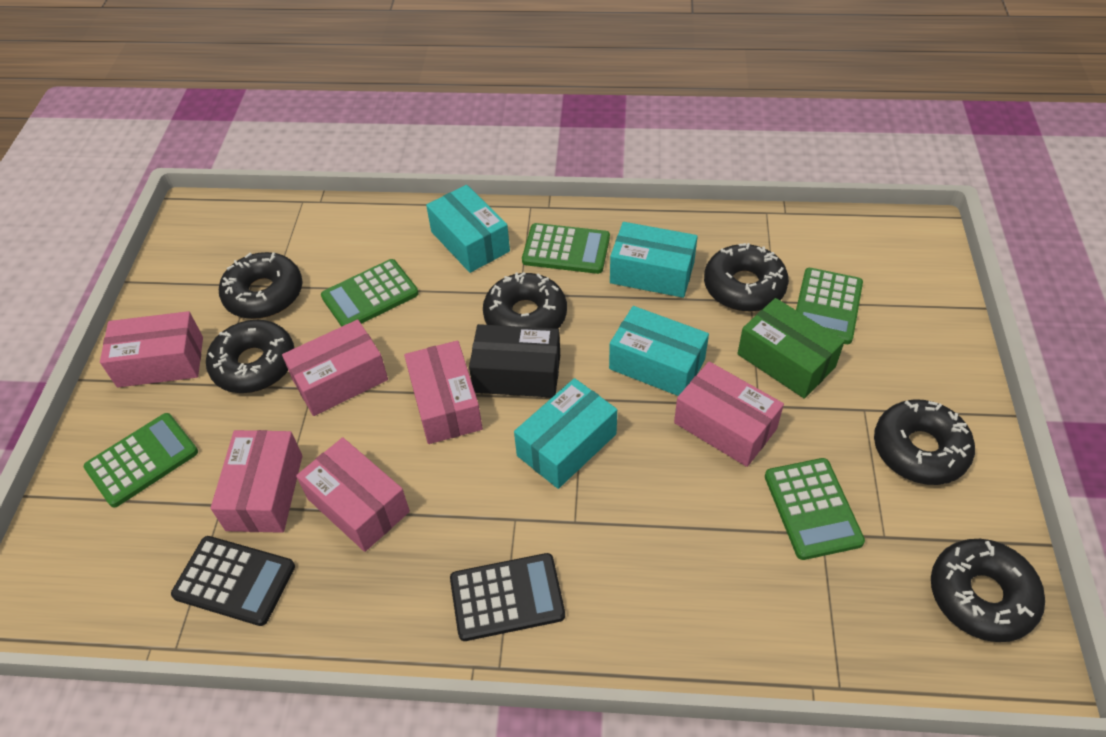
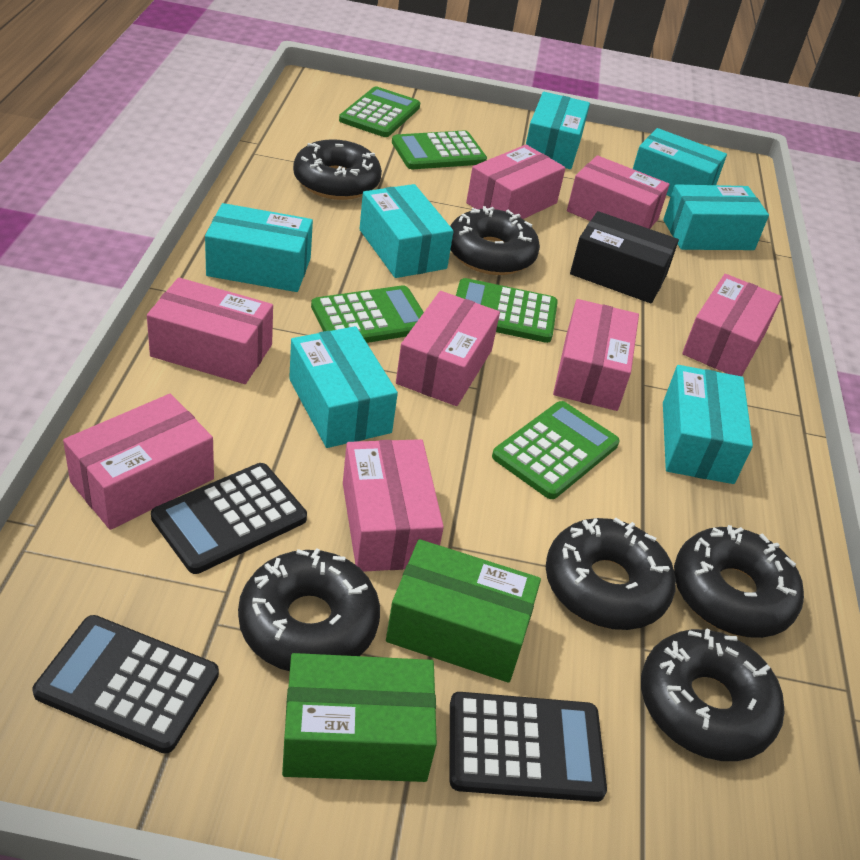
black calculator: [171,536,295,626] [450,553,565,641] = 2 -> [32,615,219,754] [151,463,307,574] [450,692,607,802] = 3
green box: [737,298,845,399] = 1 -> [282,653,437,782] [386,539,541,683] = 2
pink box: [100,311,203,387] [211,430,302,533] [282,319,388,416] [296,437,410,552] [404,341,483,444] [674,362,784,467] = 6 -> [63,394,214,530] [147,278,273,384] [343,439,444,572] [396,291,500,406] [466,145,566,219] [553,299,639,411] [567,155,670,229] [682,274,782,376] = 8
turquoise box: [426,185,510,273] [514,378,617,489] [609,306,709,396] [610,222,698,298] = 4 -> [205,203,313,292] [289,326,398,448] [360,184,454,278] [526,92,590,169] [633,128,727,197] [663,184,769,250] [663,365,753,484] = 7

